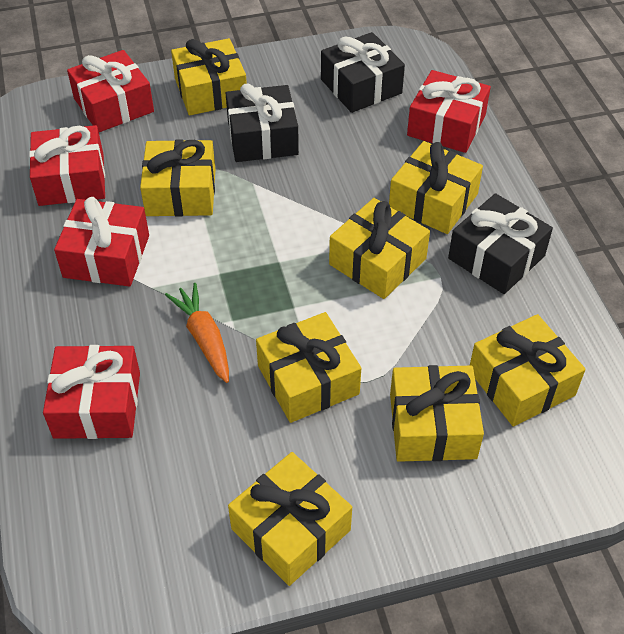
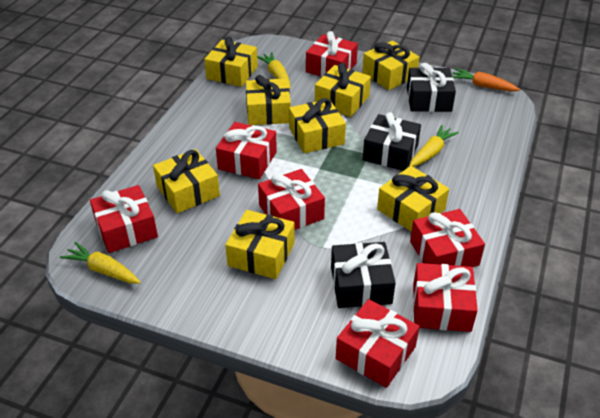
red gift: [29,125,105,206] [43,345,140,439] [54,197,149,287] [67,50,154,132] [407,70,491,153] = 5 -> [90,185,158,253] [216,122,277,179] [258,169,325,230] [306,31,358,77] [336,299,420,388] [410,209,485,267] [413,263,478,332] = 7
yellow carrot: none = 0 -> [60,242,140,284] [257,52,290,89] [409,125,459,167] = 3

